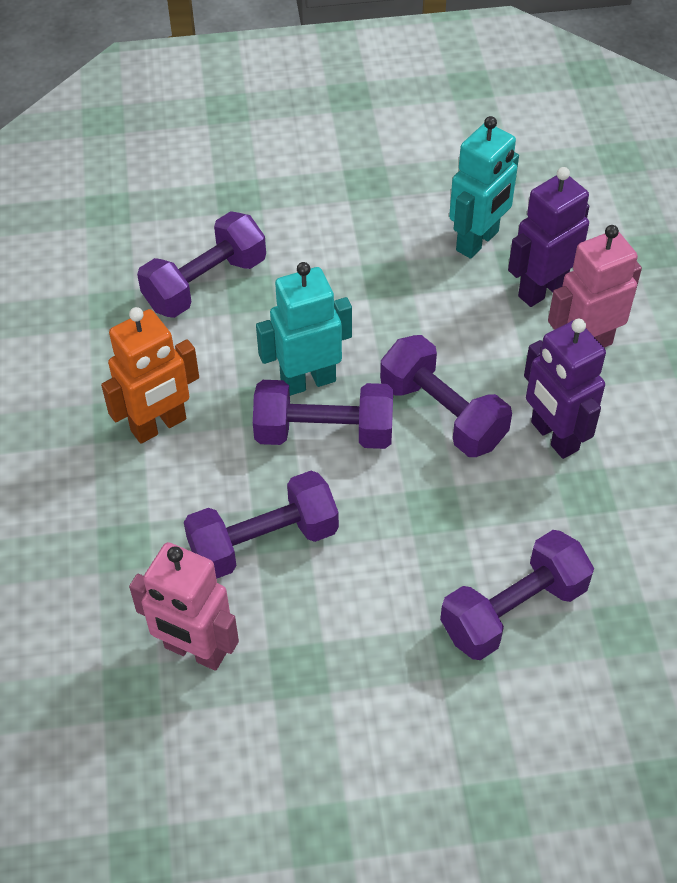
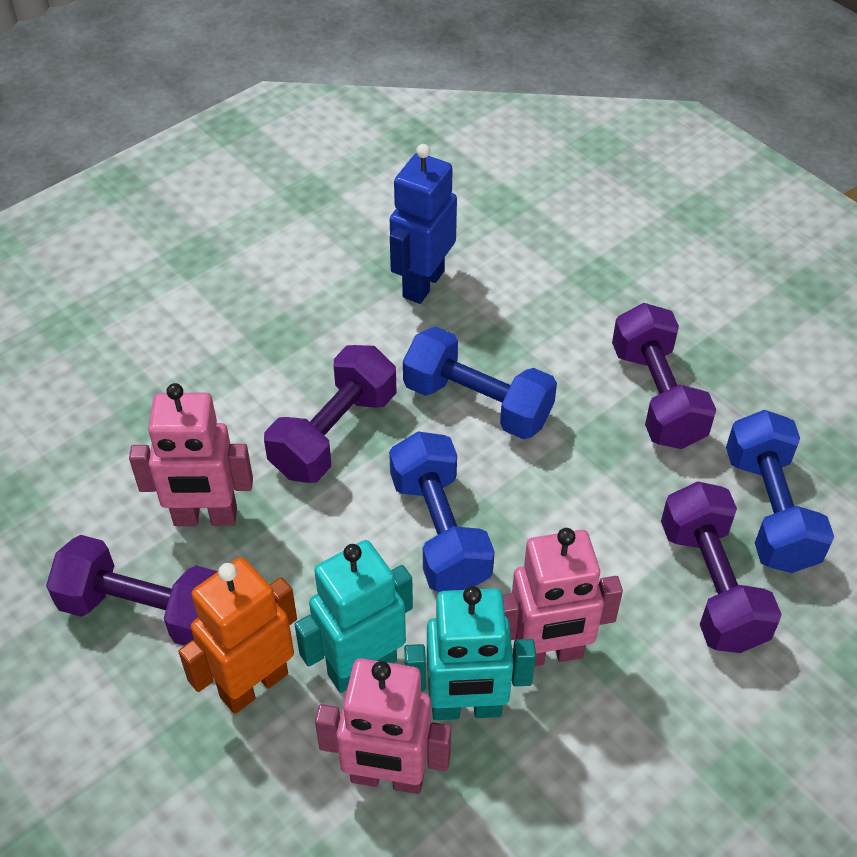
blue dumbbell: none = 0 -> [389,431,495,592] [403,327,557,439] [726,410,834,573] = 3
blue robot: none = 0 -> [390,144,457,304] = 1
pink robot: [129,542,239,671] [548,225,642,348] = 2 -> [129,383,253,526] [315,658,451,794] [503,528,623,667] = 3
purple dumbbell: [137,211,266,318] [184,471,339,579] [253,380,393,449] [380,335,512,457] [440,530,594,660] = 5 -> [46,535,218,646] [264,345,396,483] [612,303,716,449] [661,481,782,653] = 4
purple robot: [508,167,589,307] [524,319,606,459] = 2 -> none = 0

